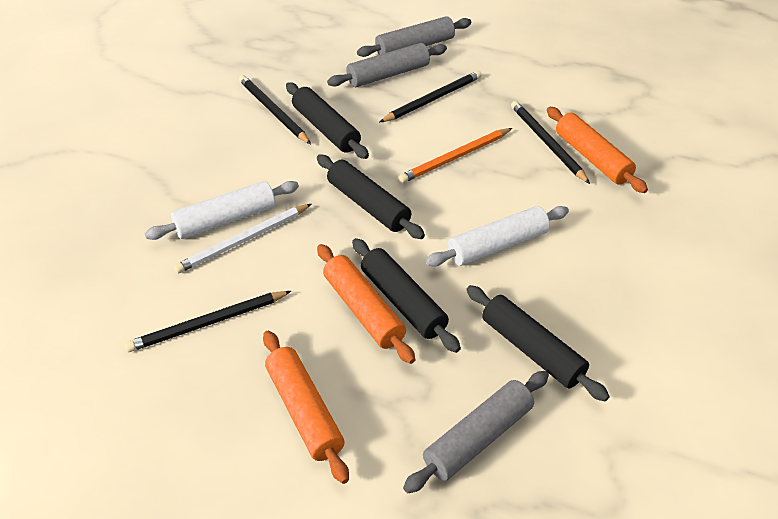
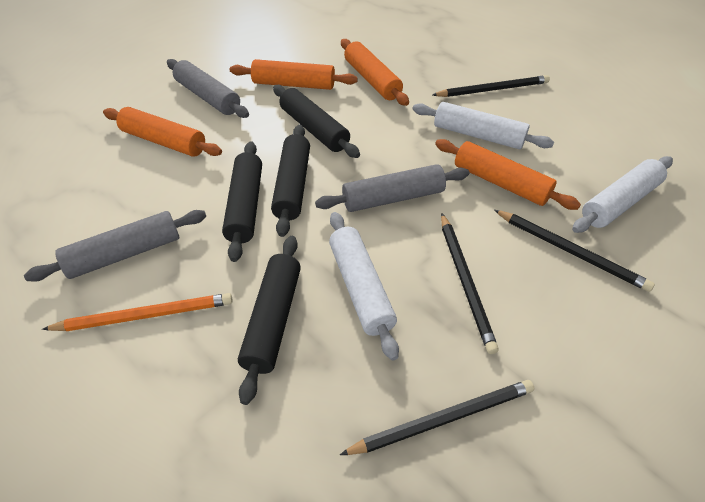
orange rolling pin: [263,331,349,484] [317,244,415,364] [547,107,648,193] = 3 -> [103,107,222,157] [230,59,358,90] [341,39,409,106] [435,139,581,210] = 4
white pencil: [174,204,311,274] = 1 -> none = 0
white rolling pin: [144,181,299,240] [426,206,569,267] = 2 -> [329,212,399,360] [413,102,554,149] [572,156,673,233] = 3

